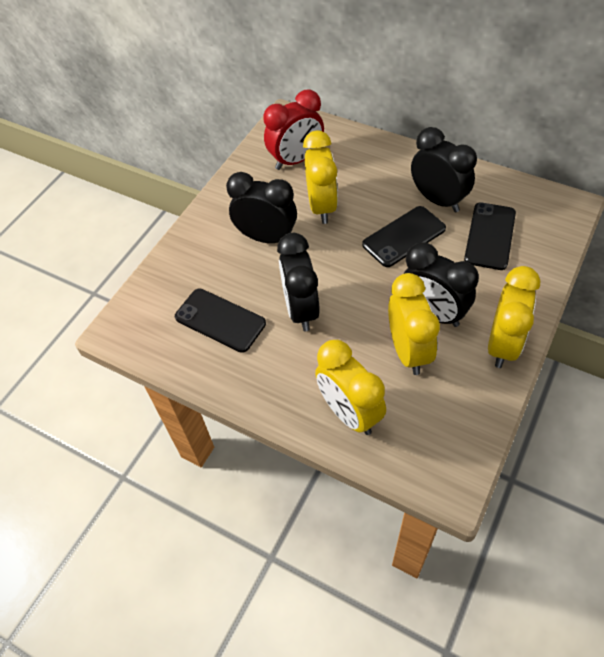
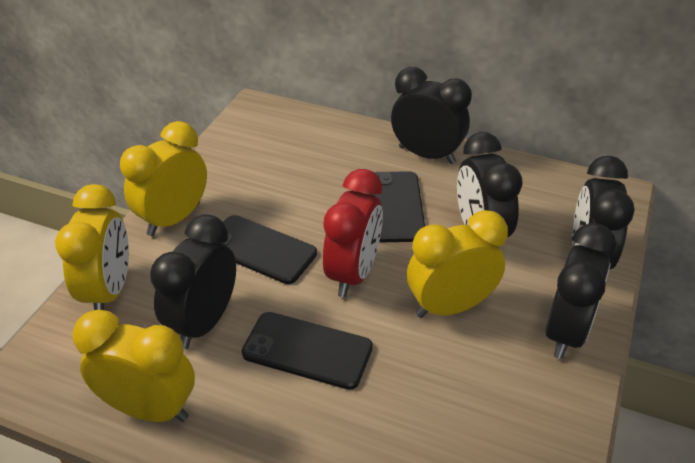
black clock: [226,172,297,243] [277,233,320,331] [403,242,479,327] [411,127,477,212] = 4 -> [150,214,236,349] [391,67,472,164] [457,132,523,238] [545,223,617,359] [572,156,635,270] = 5

